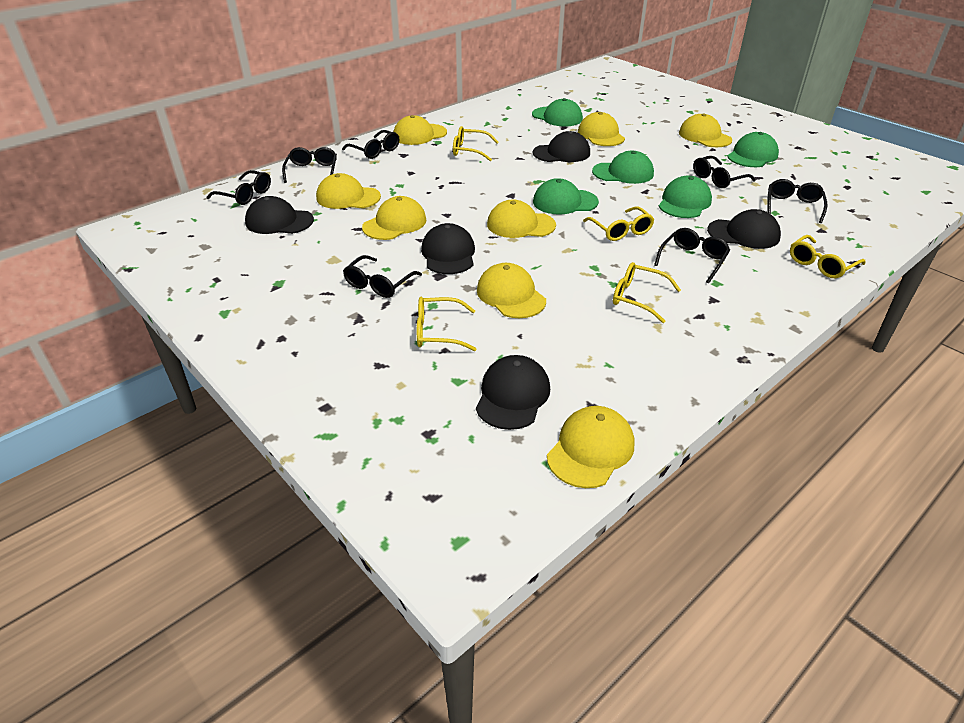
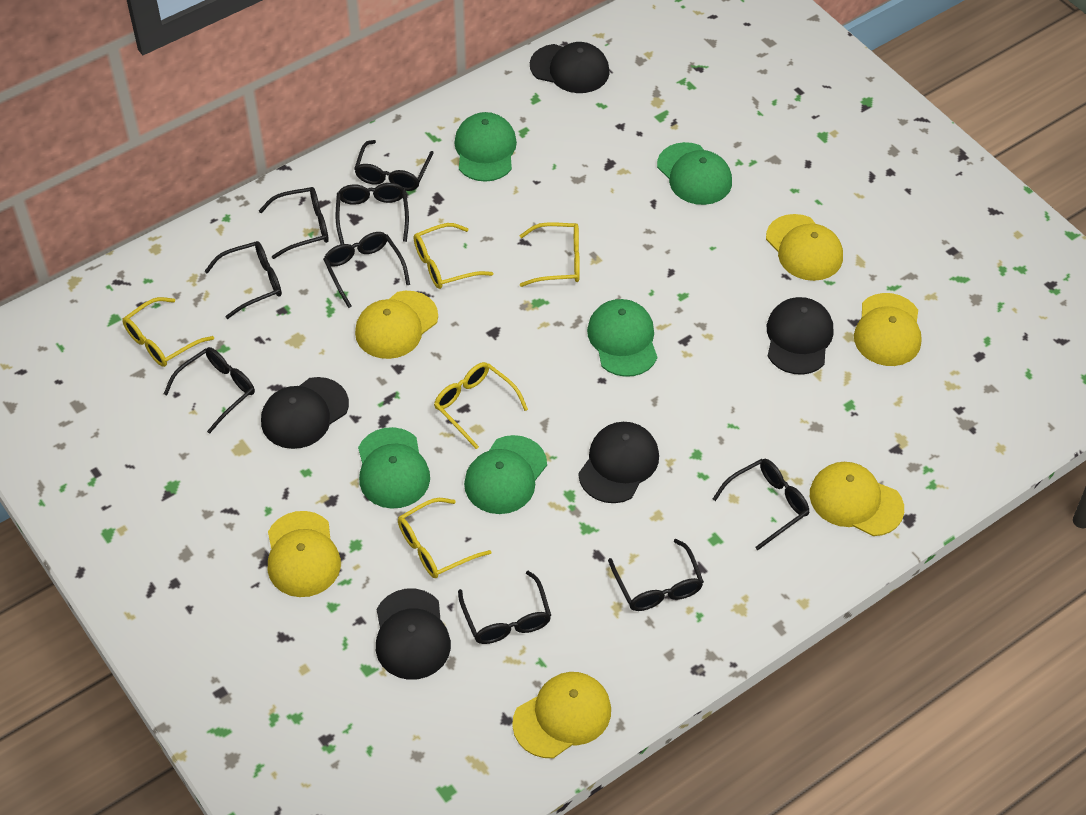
black glasses: [207,170,271,205] [282,147,337,183] [342,130,399,159] [343,255,422,298] [654,228,730,283] [693,156,756,188] [767,179,827,223] = 7 -> [164,347,255,434] [205,241,282,319] [259,187,329,259] [323,232,410,308] [336,183,409,245] [354,140,434,191] [458,571,551,644] [608,539,704,611] [713,459,810,550] = 9
yellow cap: [316,173,381,209] [362,196,427,240] [393,115,447,145] [477,263,546,318] [487,200,556,238] [547,406,634,488] [578,112,625,146] [679,113,732,147] = 8 -> [268,511,341,597] [355,291,438,359] [512,672,611,758] [766,214,843,281] [810,462,904,536] [854,293,922,366] = 6

